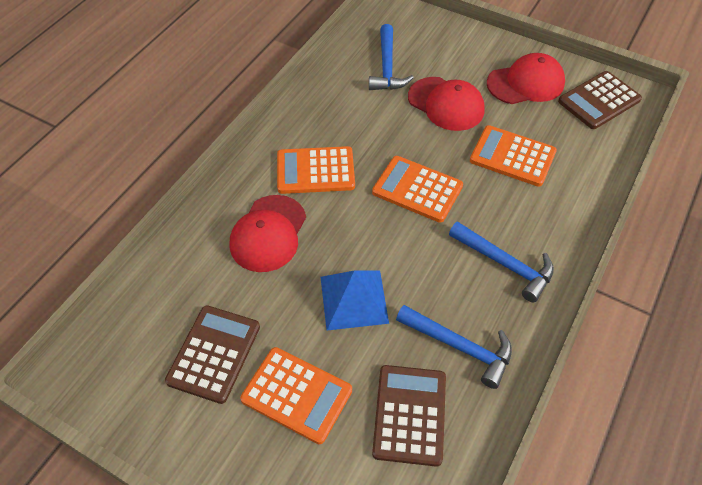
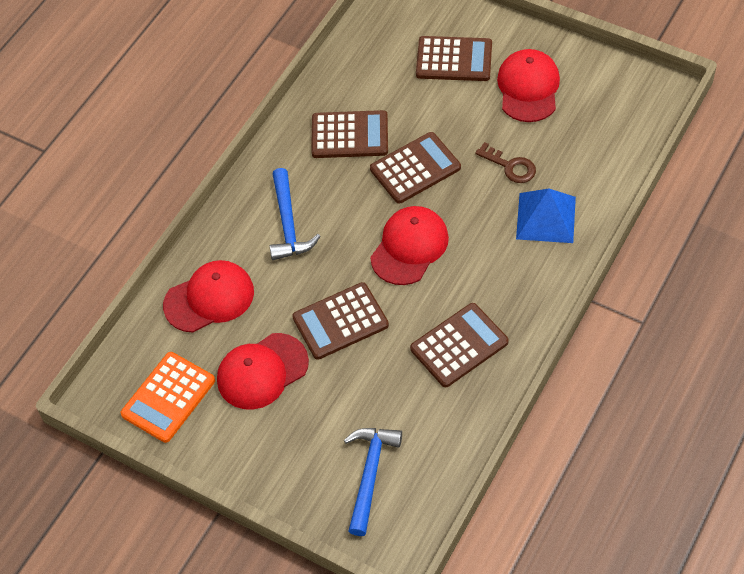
blue hammer: [369,24,414,90] [396,305,512,389] [449,221,554,303] = 3 -> [269,168,320,260] [344,428,402,536] = 2
brown calculator: [165,305,260,404] [372,365,446,467] [558,71,642,129] = 3 -> [292,282,389,360] [311,110,388,158] [370,132,461,204] [410,303,509,387] [416,36,492,81] = 5
brown key: none = 0 -> [475,142,536,183] = 1
orange calculator: [240,347,352,444] [277,146,355,194] [372,156,463,223] [470,125,557,187] = 4 -> [121,352,215,443] = 1
red cap: [230,195,306,272] [408,77,485,131] [487,53,565,104] = 3 -> [163,260,254,332] [217,333,309,410] [370,206,449,285] [497,49,560,122] = 4

